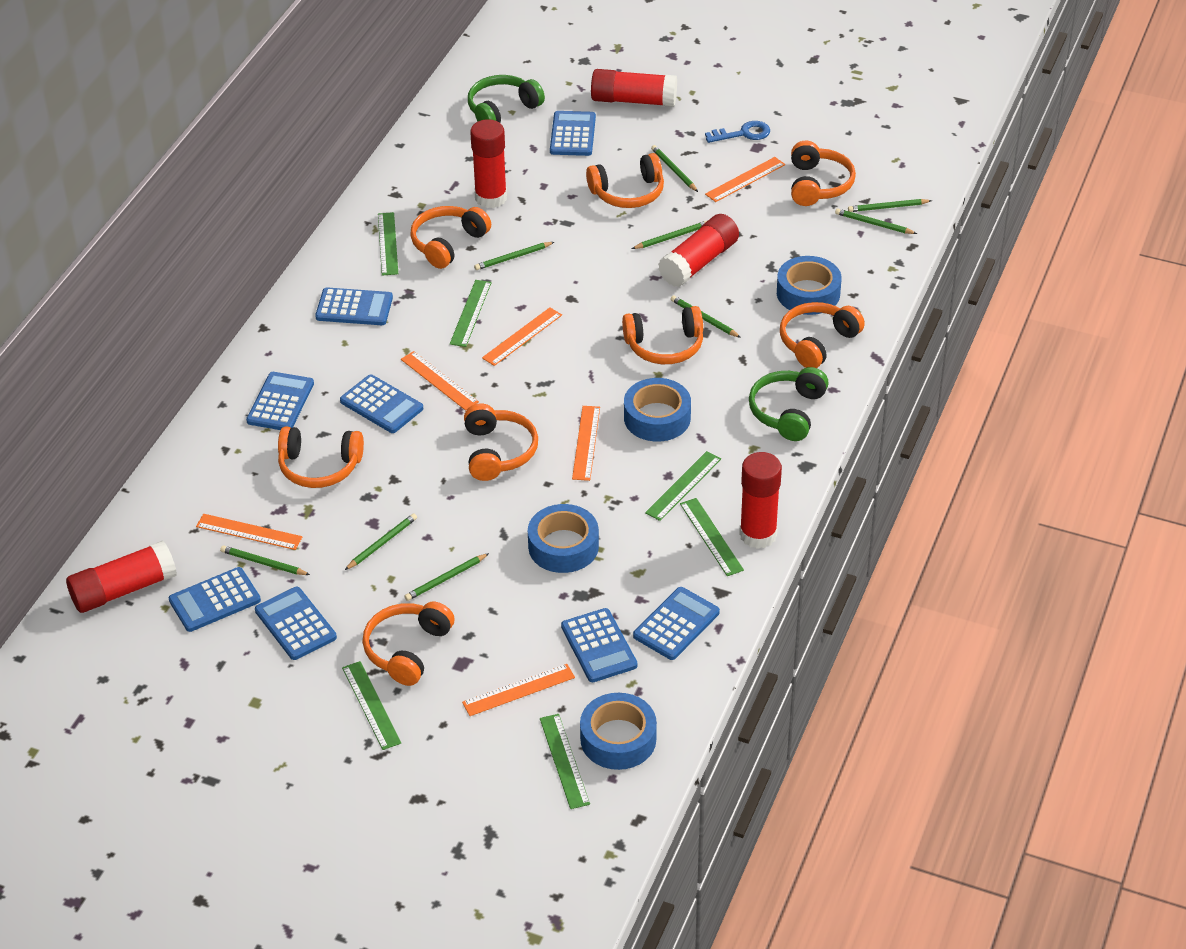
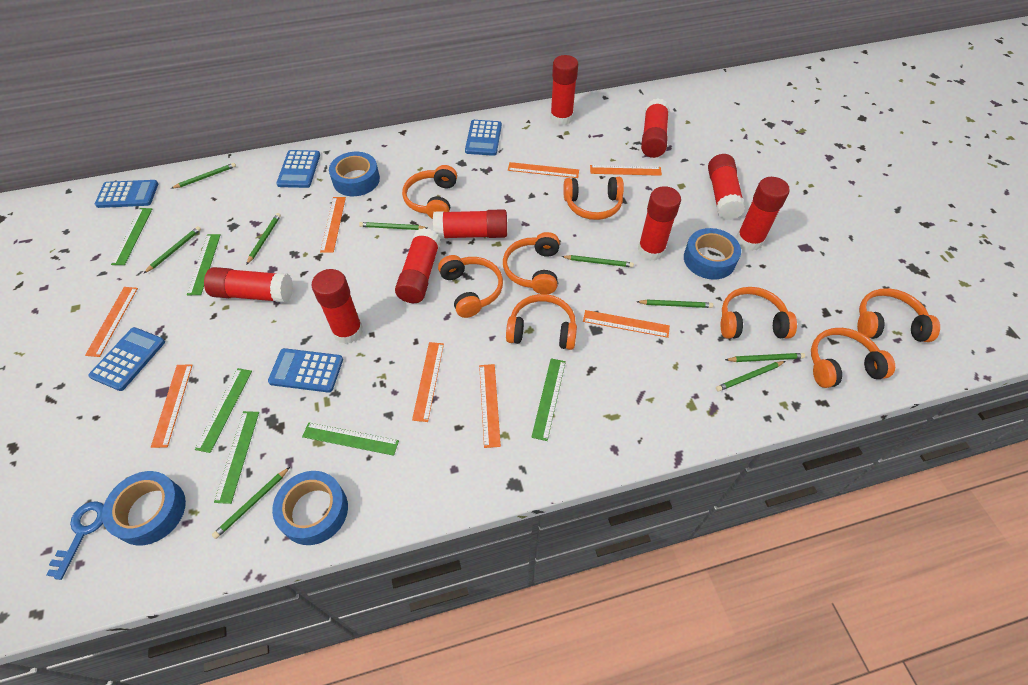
blue calculator: [169,567,261,632] [246,372,314,430] [255,587,337,660] [315,287,393,325] [340,374,423,433] [550,111,596,156] [561,608,638,682] [633,587,720,660] = 8 -> [88,327,165,391] [95,180,158,208] [268,348,343,393] [276,150,320,188] [465,120,502,156] = 5
green headphones: [468,75,545,123] [749,367,829,441] = 2 -> none = 0
orange ruler: [196,514,303,550] [401,351,479,410] [462,664,575,716] [482,307,562,366] [572,406,600,481] [705,157,785,202] = 6 -> [85,287,138,357] [151,364,193,448] [320,197,346,253] [412,342,444,422] [479,364,501,448] [508,162,579,178] [583,310,670,338] [590,165,662,176] = 8
red glue stick: [66,541,177,613] [470,119,507,208] [591,69,677,107] [658,214,739,287] [739,452,782,549] = 5 -> [204,267,293,303] [311,269,363,344] [395,228,441,303] [433,209,507,239] [550,55,578,125] [638,186,681,261] [641,98,669,158] [708,154,746,220] [736,177,790,251] = 9

